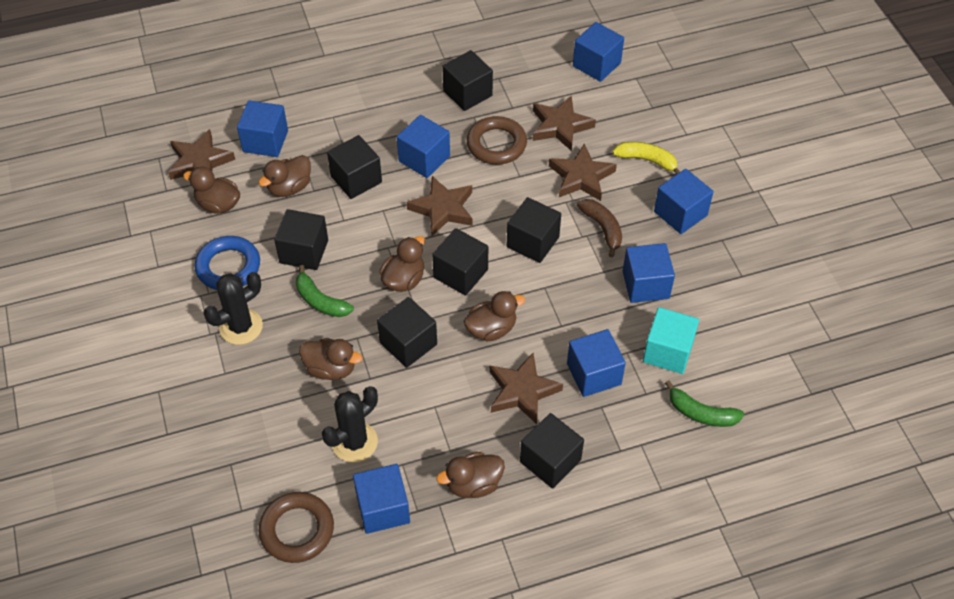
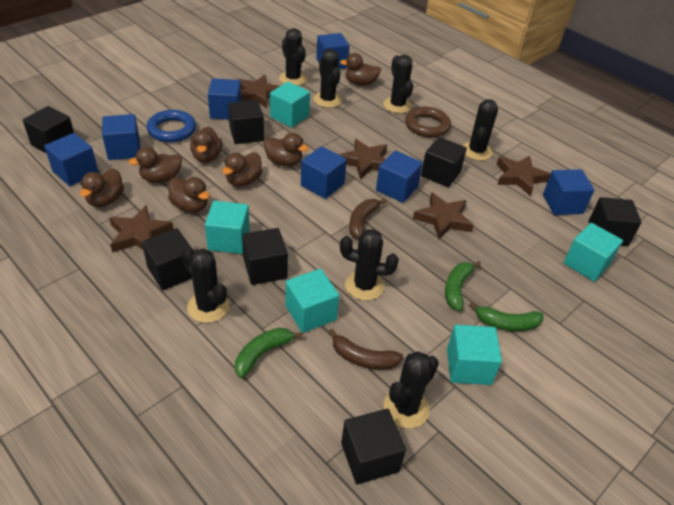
black cactus: [204,272,263,345] [322,386,378,462] = 2 -> [182,247,229,323] [279,28,307,86] [313,49,342,108] [340,229,399,301] [384,55,413,113] [384,351,439,429] [463,99,498,161] = 7
brown banana: [577,199,622,258] = 1 -> [328,329,403,369] [349,199,387,239] = 2
brown duck: [183,167,240,214] [258,155,311,197] [299,338,362,380] [379,236,425,292] [436,452,505,498] [464,291,525,342] = 6 -> [80,168,124,207] [128,147,182,183] [168,177,210,213] [190,127,222,163] [222,152,262,187] [264,133,309,166] [340,53,381,86] = 7
brown ring: [259,492,334,563] [467,116,527,165] = 2 -> [405,107,451,137] = 1
green banana: [296,265,354,317] [665,381,744,427] = 2 -> [235,328,303,378] [445,261,481,311] [469,302,544,331] = 3
turquoise cube: [643,307,699,374] = 1 -> [205,201,250,254] [270,82,310,128] [286,269,339,333] [447,325,502,385] [564,223,623,282] = 5
yellow banana: [612,142,680,174] = 1 -> none = 0

